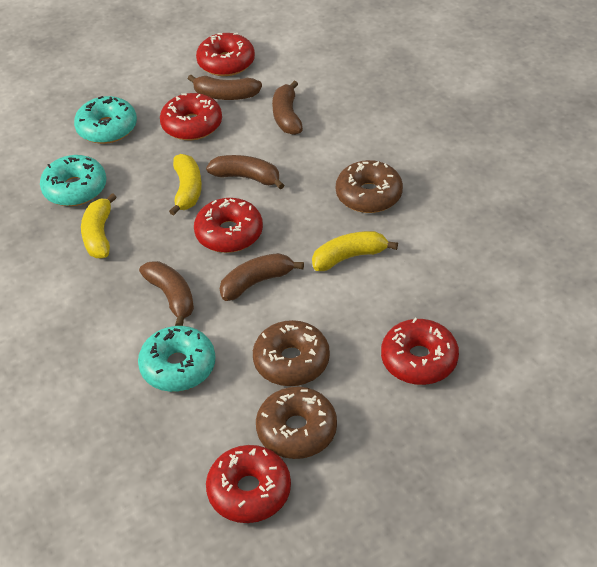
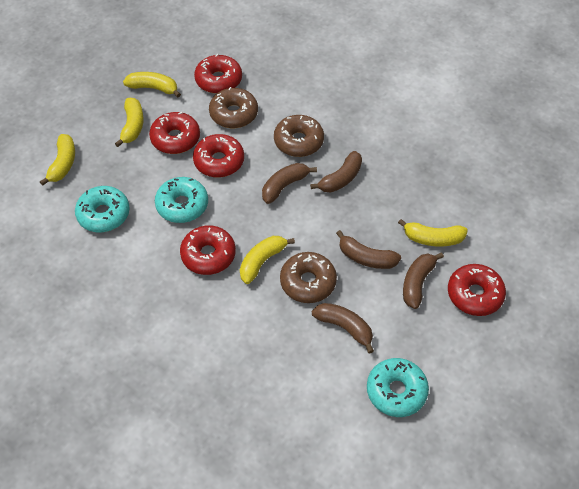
yellow banana: [81,193,117,258] [169,154,202,216] [312,231,398,271] = 3 -> [40,134,75,186] [115,98,144,147] [123,72,181,97] [240,236,295,284] [398,219,468,247] = 5

